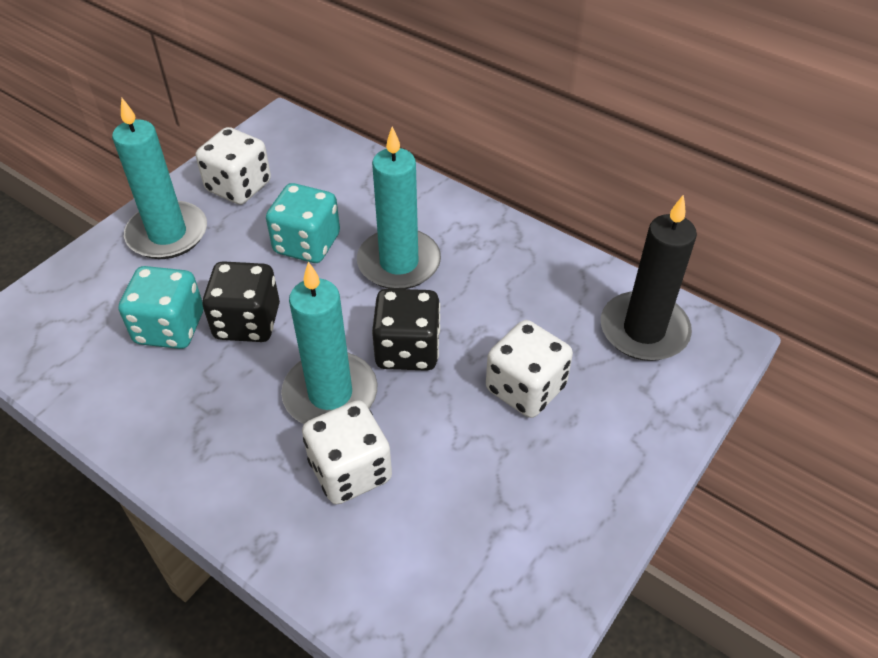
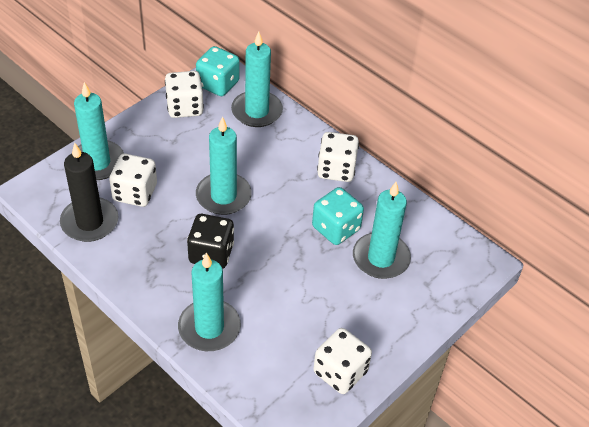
black dice: [202,261,280,342] [372,289,440,371] = 2 -> [187,214,234,269] = 1
turquoise candle: [112,97,207,259] [281,262,377,424] [357,126,441,289] = 3 -> [71,82,124,180] [178,253,241,351] [196,116,252,215] [231,31,283,127] [353,182,411,279] = 5
white dice: [196,127,271,205] [302,400,392,505] [486,320,573,418] = 3 -> [109,154,157,207] [165,71,204,118] [313,328,372,394] [317,132,359,182] = 4

